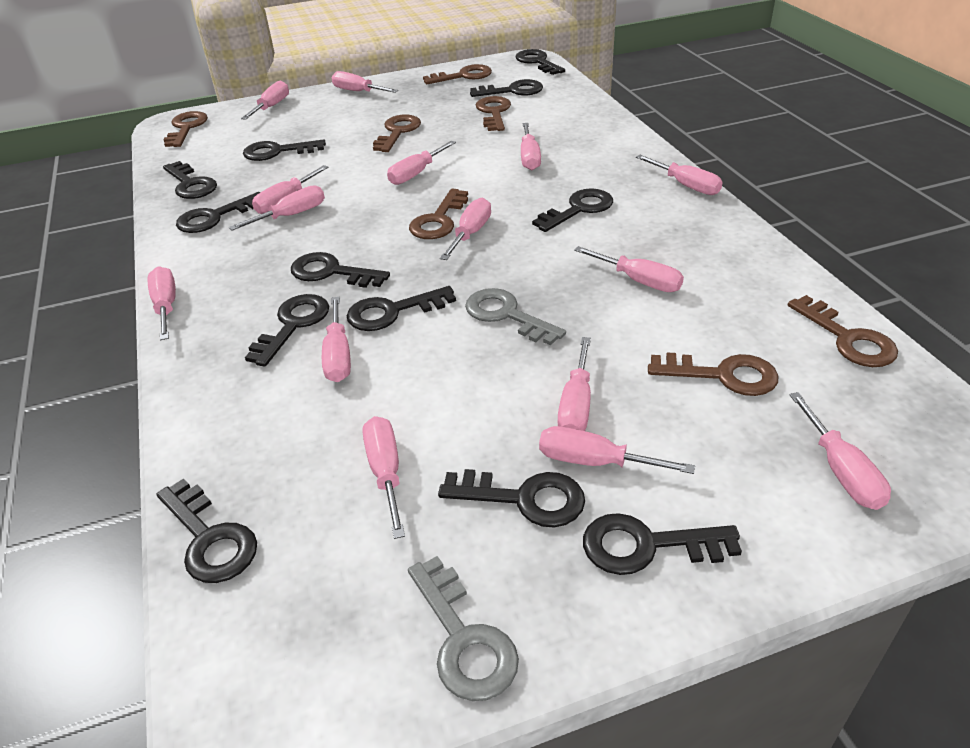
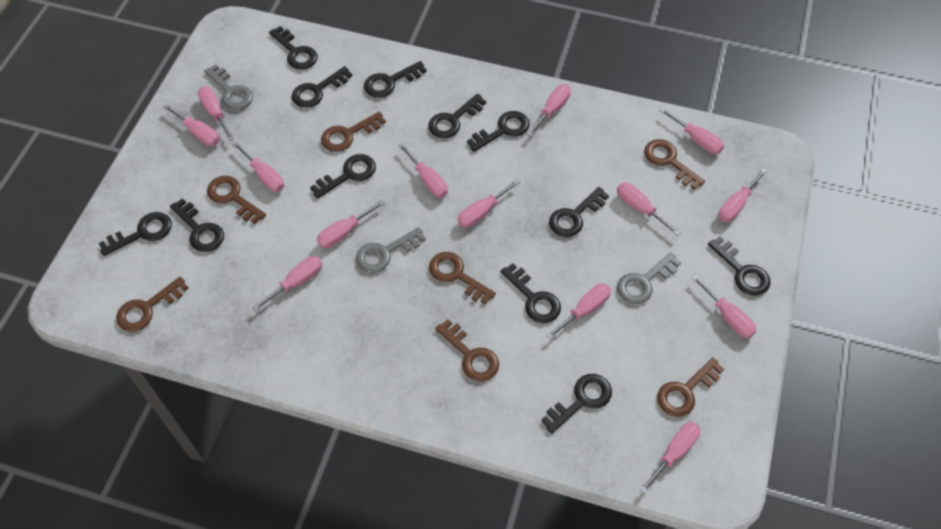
grey key: [408,556,519,701] [465,288,566,345] = 2 -> [204,64,253,110] [356,227,426,273] [617,252,681,304] = 3
pink screwdriver: [148,266,176,340] [229,185,325,230] [241,81,289,120] [252,165,329,214] [322,297,351,382] [332,71,398,93] [363,416,405,539] [387,141,456,185] [440,198,491,260] [521,123,541,170] [539,426,695,474] [558,337,591,431] [574,246,684,292] [636,155,723,195] [789,392,891,510] = 15 -> [163,104,220,146] [198,87,234,141] [233,141,284,192] [252,256,322,311] [317,200,385,248] [398,143,448,198] [458,179,521,228] [527,84,571,136] [546,283,611,339] [617,182,681,236] [640,422,701,494] [660,108,724,154] [691,274,756,338] [718,168,767,222] = 14

